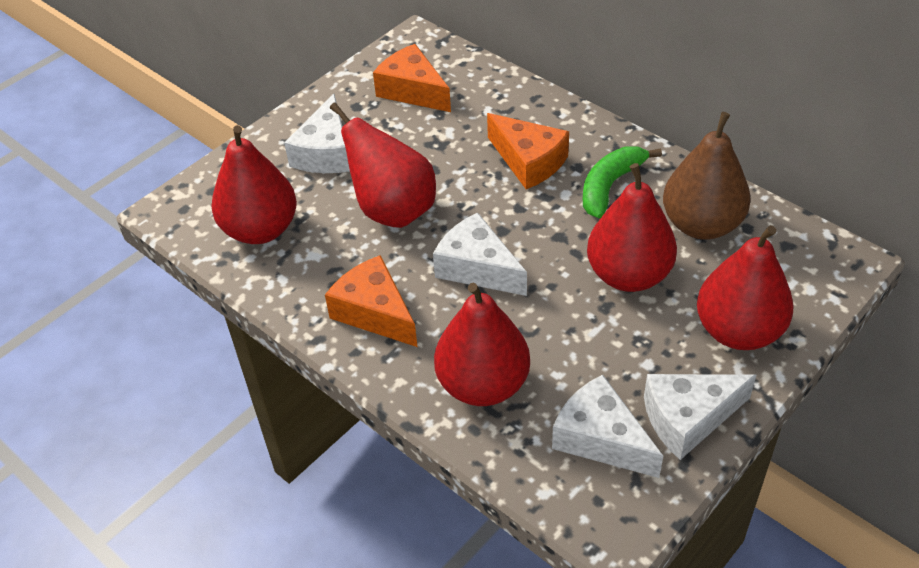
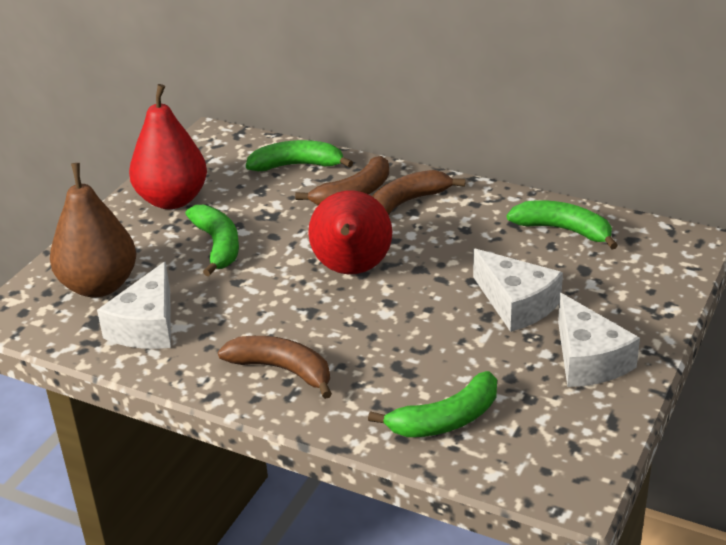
brown banana: none = 0 -> [218,336,332,399] [295,156,389,205] [372,170,466,215] = 3
green banana: [583,146,662,219] = 1 -> [186,205,239,276] [246,140,353,171] [368,371,497,437] [507,200,618,250] = 4
orange cheese: [325,255,418,347] [373,44,451,112] [487,113,569,189] = 3 -> none = 0
red pear: [212,125,297,244] [330,102,436,228] [434,283,530,406] [587,163,677,292] [697,225,794,350] = 5 -> [129,84,207,209] [308,190,392,274] = 2
white cheese: [284,94,350,173] [433,212,527,296] [552,375,663,478] [644,374,756,460] = 4 -> [97,261,171,349] [473,249,563,332] [558,293,640,387] = 3

